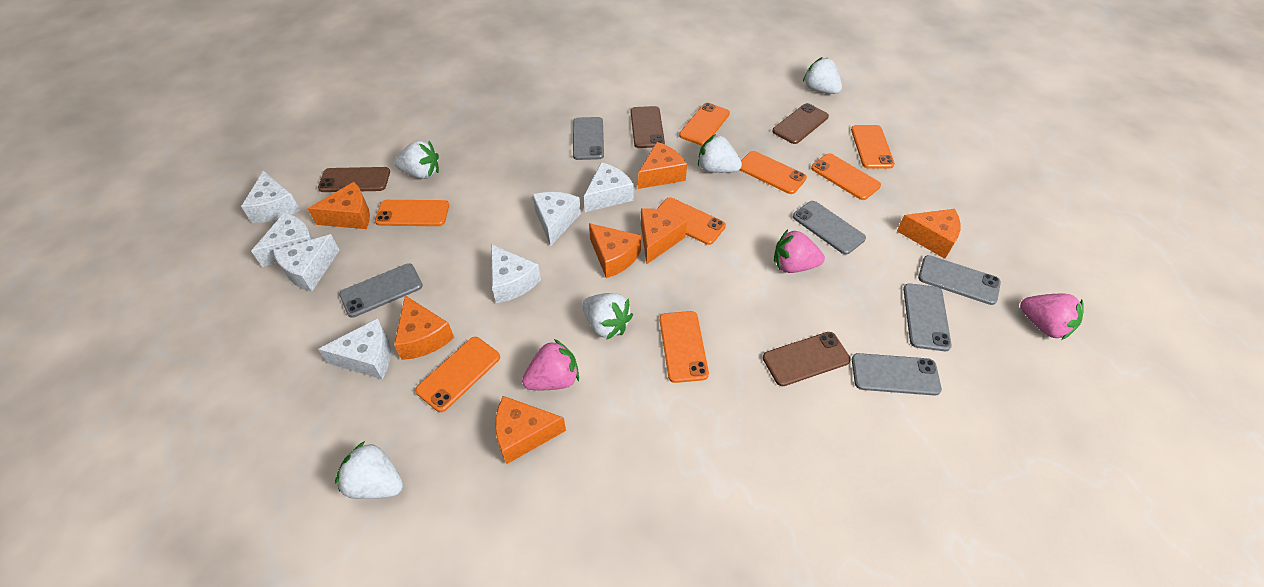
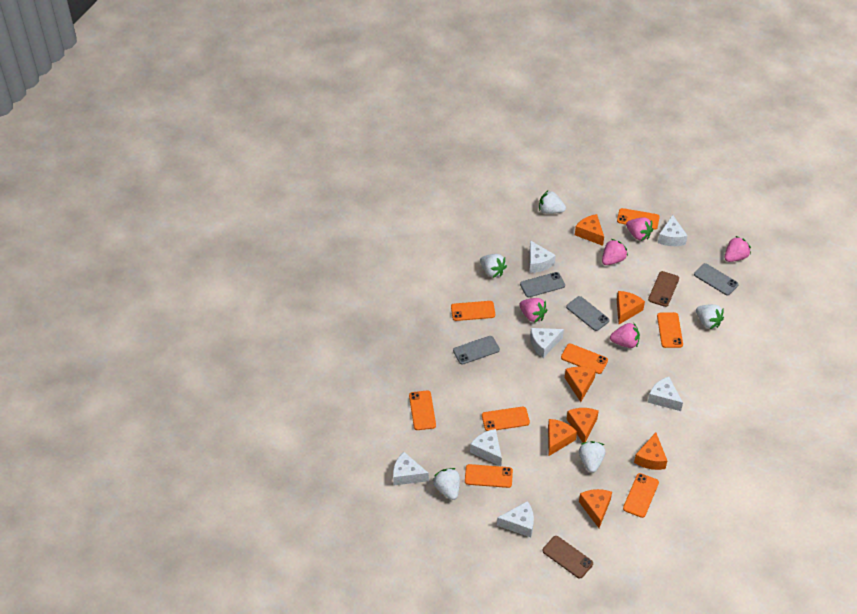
brown phone: [318,167,390,192] [631,106,665,148] [763,332,851,386] [772,103,829,144] = 4 -> [543,536,593,578] [648,271,679,307] = 2
grey phone: [339,263,423,318] [573,117,604,160] [793,201,866,255] [852,353,942,396] [903,283,952,351] [918,255,1001,305] = 6 -> [453,336,500,365] [520,272,565,297] [566,296,609,331] [694,263,739,295] = 4
pink strawberry: [522,339,579,390] [774,229,825,273] [1020,294,1083,340] = 3 -> [519,298,547,323] [602,239,628,265] [610,323,640,348] [626,217,653,241] [725,236,751,262] = 5

